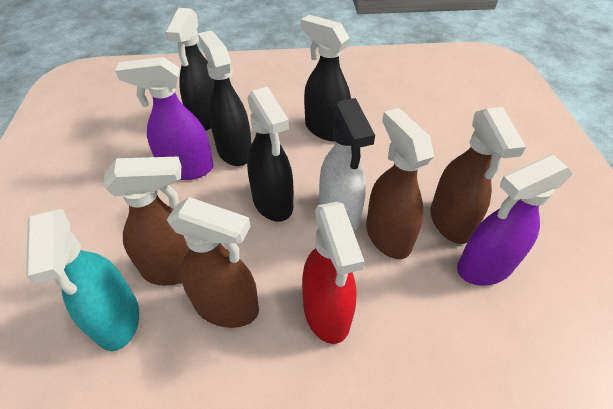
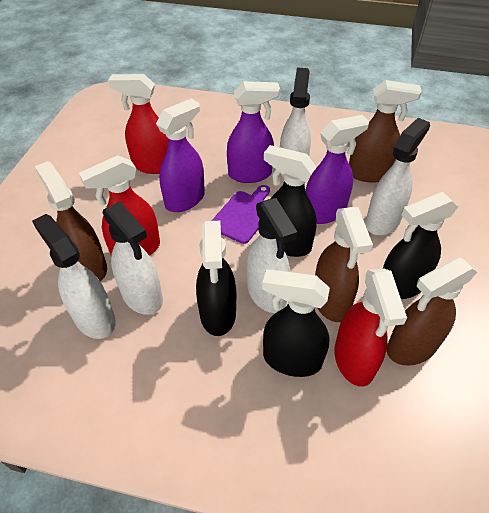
purple cutting board: none = 0 -> [212,185,270,244] = 1
purple spray bottle: [115,57,213,180] [457,155,572,286] = 2 -> [156,98,205,212] [227,81,280,183] [305,115,369,224] = 3
red spray bottle: [302,202,365,344] = 1 -> [79,155,160,256] [108,74,168,174] [334,268,407,387] = 3
turquoise spray bottle: [26,209,139,351] = 1 -> none = 0
white spray bottle: [319,98,375,232] = 1 -> [32,214,116,339] [103,201,163,315] [247,198,297,313] [280,67,311,178] [365,118,430,235] = 5

